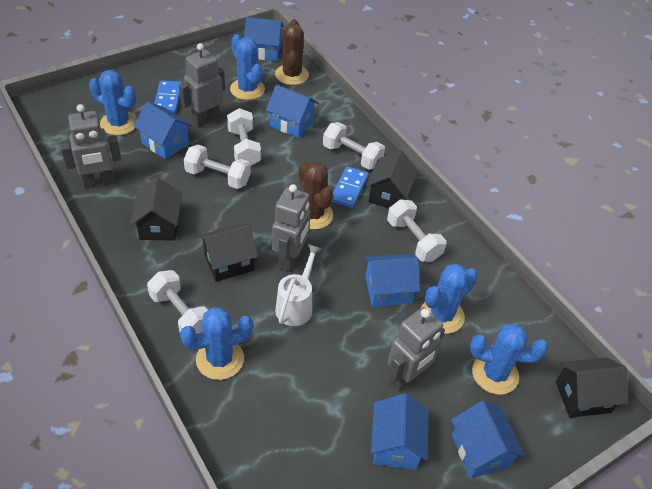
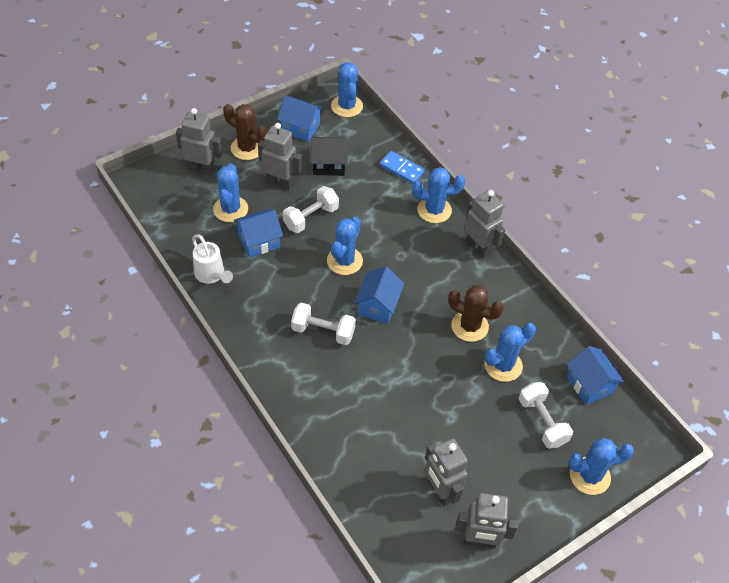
black house: [131,177,182,241] [199,223,258,282] [366,150,418,208] [556,358,628,418] = 4 -> [311,137,348,176] = 1
blue cactus: [89,70,137,135] [180,307,253,380] [230,34,265,100] [421,264,478,334] [470,323,548,395] = 5 -> [213,163,248,222] [327,217,363,275] [331,62,363,117] [412,167,465,223] [484,323,536,382] [568,438,634,495] = 6
blue domino: [154,80,181,113] [332,166,368,208] = 2 -> [379,151,425,184] = 1
blue house: [134,101,192,159] [244,17,283,61] [266,84,318,138] [365,254,420,307] [371,393,429,470] [451,401,525,478] = 6 -> [234,209,283,258] [277,96,323,142] [355,267,405,324] [567,346,624,405] = 4
grey robot: [60,104,121,189] [179,43,225,128] [272,184,311,272] [388,307,445,392] = 4 -> [176,108,222,176] [258,123,302,191] [425,438,468,506] [455,493,518,549] [464,190,505,259] = 5
white dumbbell: [147,270,208,334] [184,145,251,189] [227,108,261,165] [323,122,385,170] [387,199,447,262] = 5 -> [283,186,339,233] [291,303,356,345] [519,382,573,449] = 3

